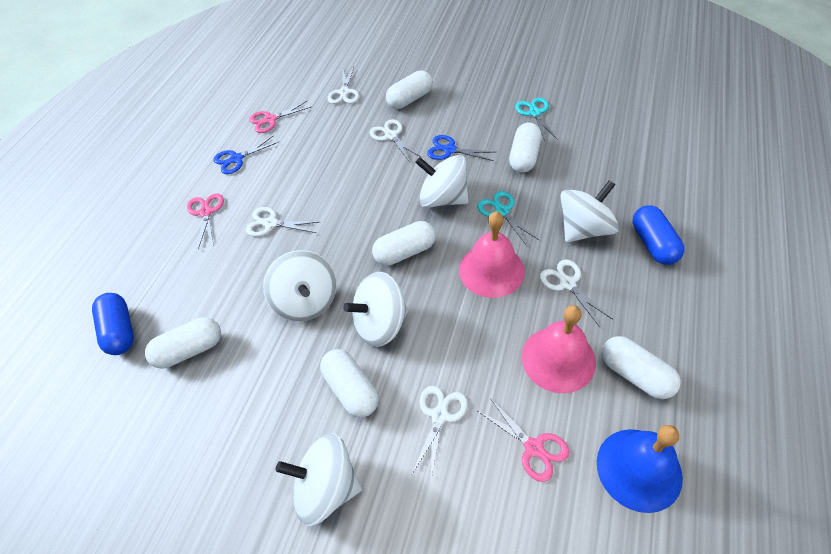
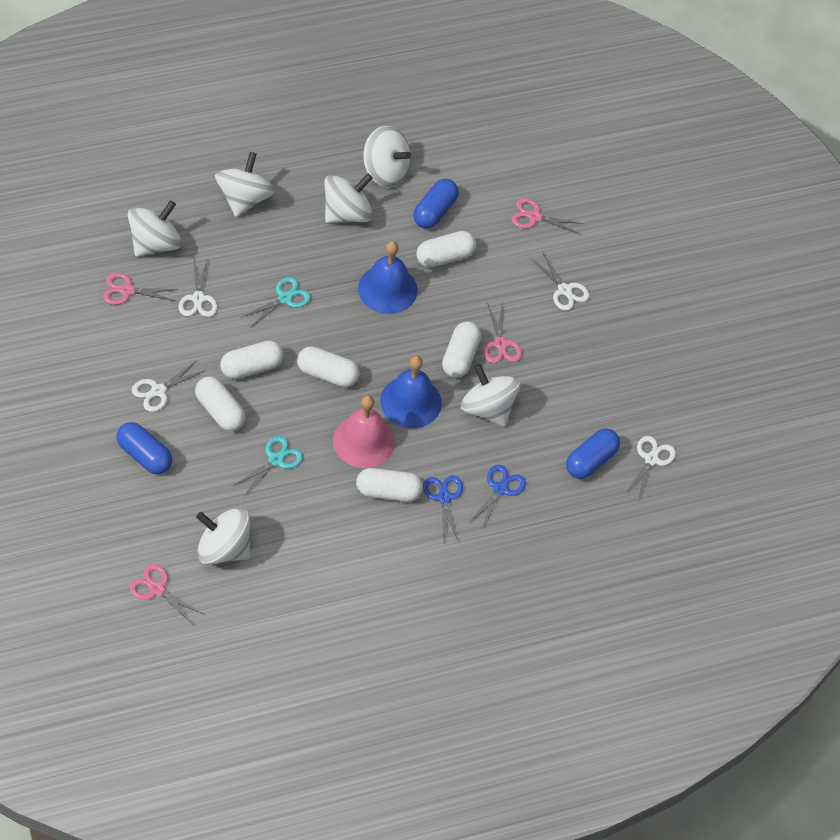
blue bell: [597,425,683,513] = 1 -> [358,241,418,314] [380,356,442,428] = 2
blue capsule: [92,293,134,355] [633,205,685,265] = 2 -> [116,422,172,474] [413,179,459,229] [566,428,620,479] = 3
pink bell: [459,211,525,298] [522,305,596,393] = 2 -> [333,395,395,468] = 1
pink scissors: [187,193,224,249] [249,101,311,133] [478,398,570,482] = 3 -> [103,272,178,305] [129,564,203,625] [483,303,522,363] [511,198,583,234] = 4
white scissors: [246,207,318,237] [328,67,359,104] [370,119,421,162] [412,386,468,479] [540,259,613,327] = 5 -> [132,360,206,412] [179,257,218,317] [531,253,590,311] [624,436,676,501] = 4
white spinning top: [263,250,337,321] [276,433,362,526] [343,272,408,347] [415,155,468,208] [560,180,619,242] = 5 -> [128,200,182,257] [196,508,250,565] [215,152,275,217] [324,174,373,223] [363,126,411,187] [461,363,520,426] = 6

